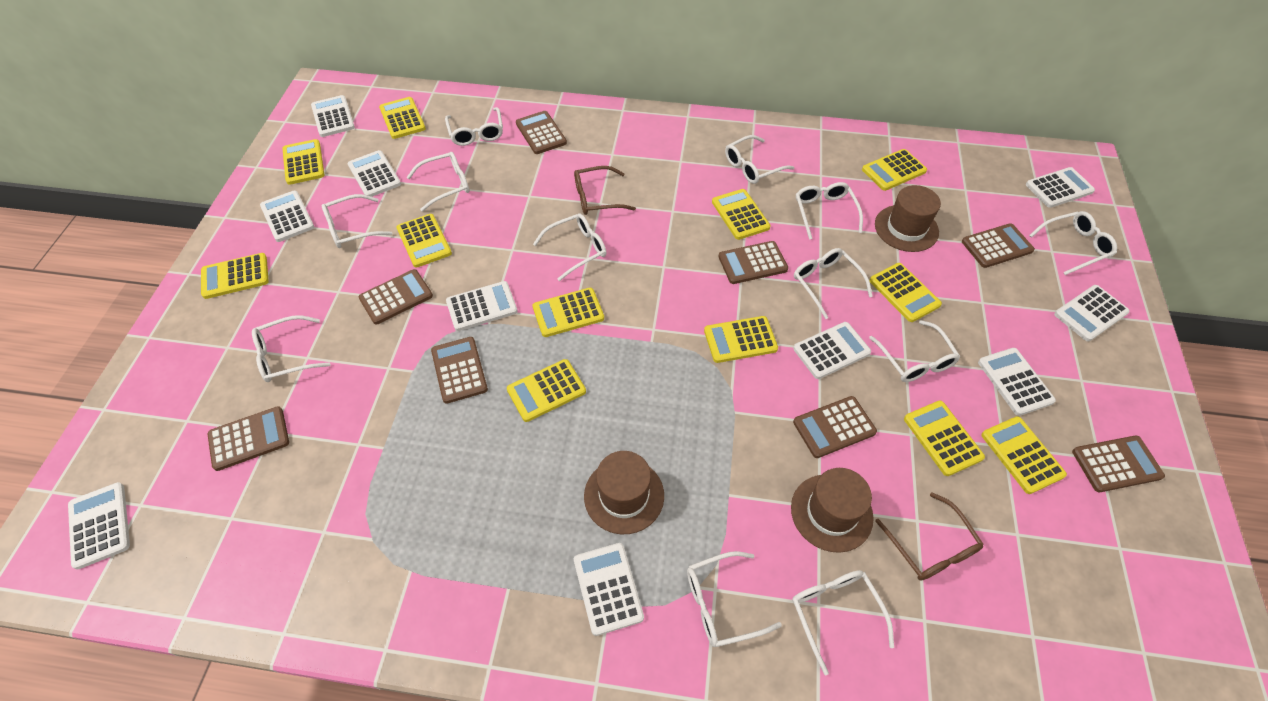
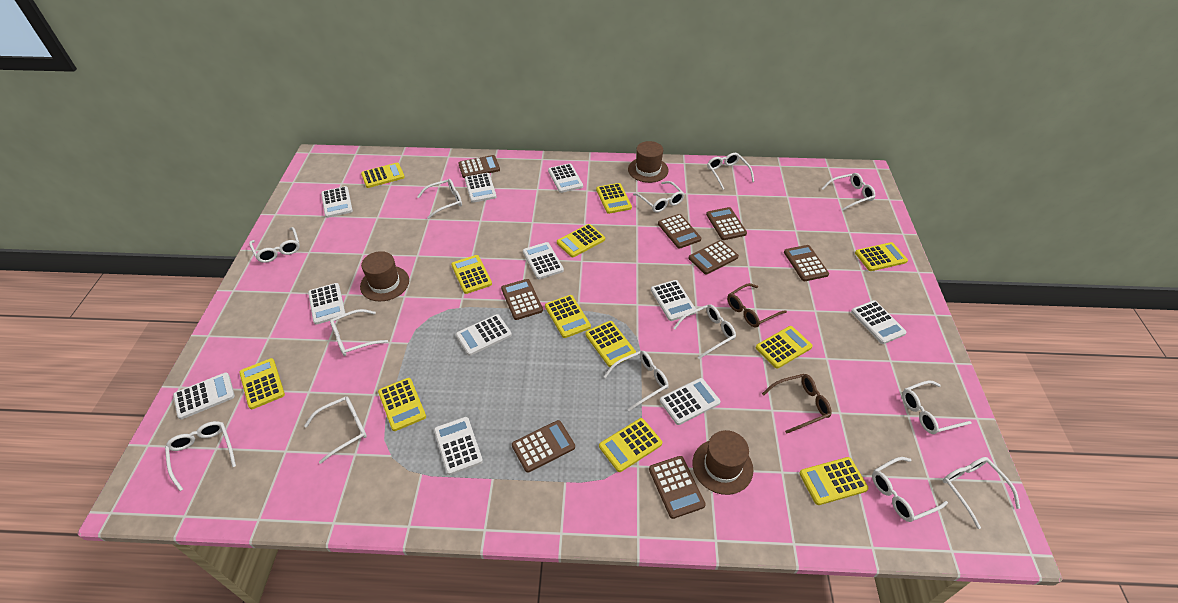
white calculator: [68,482,130,569] [260,190,314,242] [311,95,355,137] [348,150,401,197] [446,281,518,331] [574,543,644,636] [793,322,871,379] [978,348,1056,416] [1026,167,1095,208] [1054,285,1130,342] = 10 -> [173,372,235,420] [308,283,345,325] [321,186,353,218] [434,417,483,475] [456,314,512,356] [465,173,496,203] [523,242,564,279] [548,163,583,193] [651,280,696,321] [660,378,721,425] [851,300,907,344] = 11
white glasses: [252,315,331,382] [322,194,392,248] [407,152,469,211] [445,107,503,146] [533,214,607,281] [687,551,782,647] [725,135,794,184] [792,570,894,675] [794,248,873,319] [796,182,863,240] [869,320,960,382] [1029,211,1117,275] = 12 -> [165,421,236,491] [249,227,300,263] [304,396,367,464] [330,309,388,356] [417,179,462,219] [603,351,669,411] [633,181,685,212] [674,305,736,359] [707,153,754,190] [821,173,875,211] [872,457,948,522] [902,381,972,434] [943,457,1020,529] = 13

